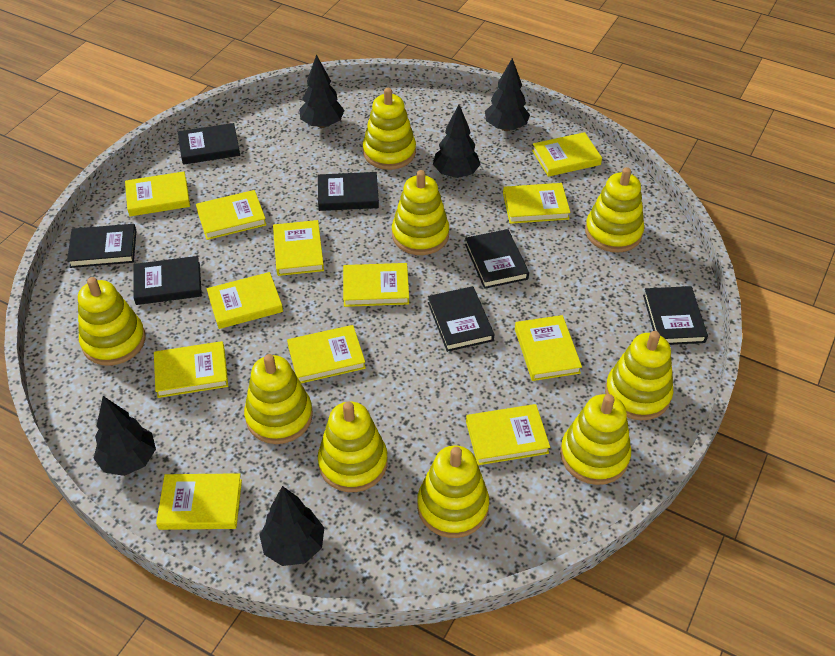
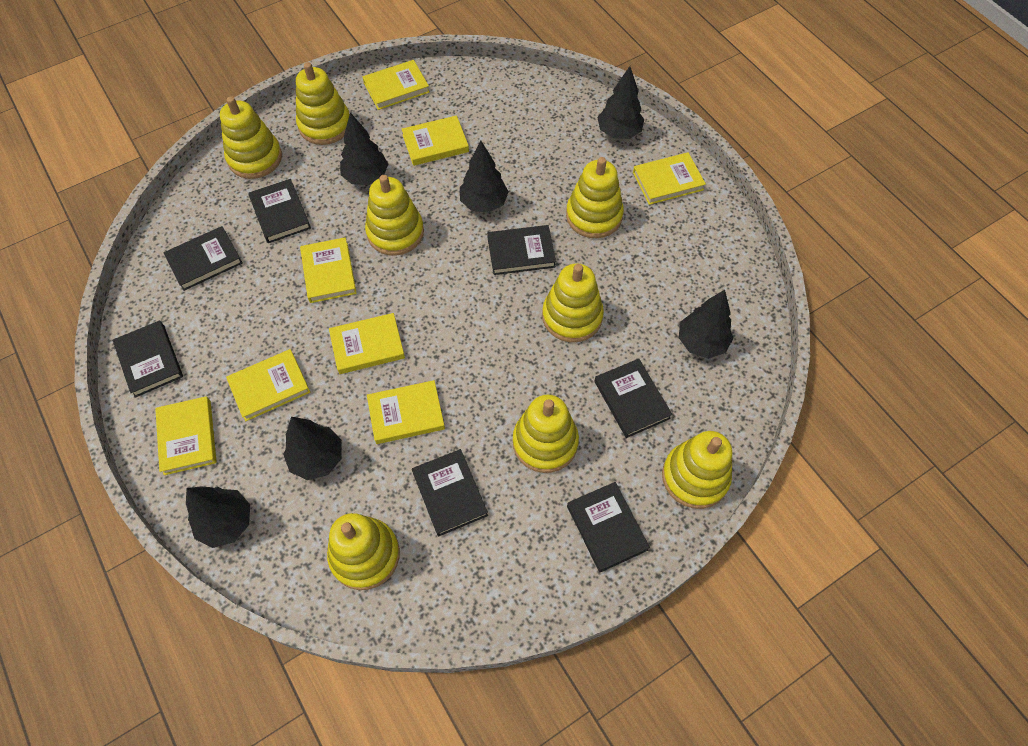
black tree: [93,396,156,476] [259,486,324,566] [299,54,345,128] [433,105,481,178] [485,58,530,131] = 5 -> [186,487,250,548] [283,417,342,480] [340,112,388,185] [460,141,509,213] [597,66,644,139] [679,290,733,359] = 6
yellow book: [125,171,190,216] [154,341,228,398] [156,473,242,530] [196,190,267,240] [207,272,283,329] [273,220,324,276] [287,325,366,383] [343,263,409,307] [466,404,550,465] [503,183,571,224] [515,315,582,381] [532,132,602,177] = 12 -> [155,396,217,475] [226,349,310,421] [300,237,357,303] [329,313,405,374] [363,60,430,110] [367,380,445,444] [402,115,469,166] [633,152,706,205] = 8
yellow stacking toy: [78,277,146,366] [244,354,313,444] [318,402,388,492] [363,88,416,170] [392,170,449,255] [417,445,489,538] [560,394,631,485] [585,167,644,253] [605,331,673,420] = 9 -> [220,96,282,179] [296,62,349,145] [327,513,400,590] [365,175,424,256] [513,395,579,473] [542,263,604,342] [566,157,624,238] [662,431,732,509] = 8

